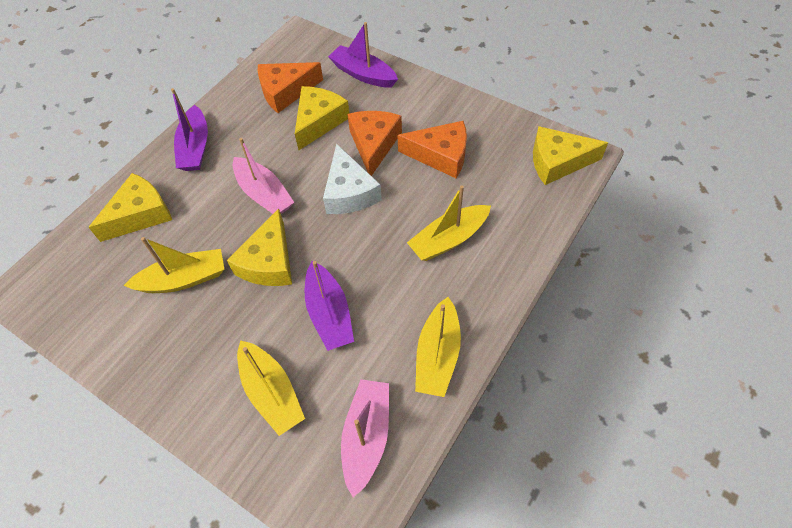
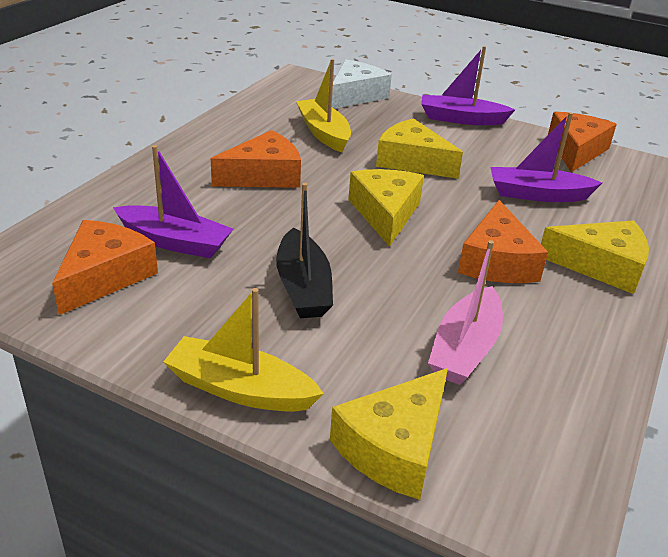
black boat: none = 0 -> [276,183,333,318] = 1
orange cheese: [258,62,323,113] [347,111,402,176] [397,121,467,178] = 3 -> [52,220,158,315] [211,130,301,188] [458,200,548,283] [548,112,617,172] = 4
pink boat: [233,138,294,214] [341,379,389,497] = 2 -> [428,240,503,385] = 1
yellow boat: [123,237,224,293] [237,340,305,436] [407,185,491,261] [415,297,461,397] = 4 -> [163,288,324,412] [296,59,351,152] = 2

